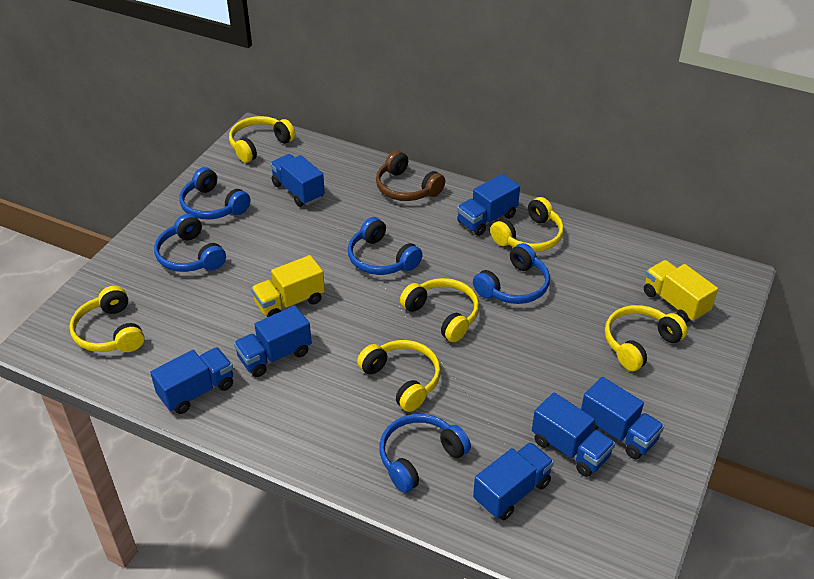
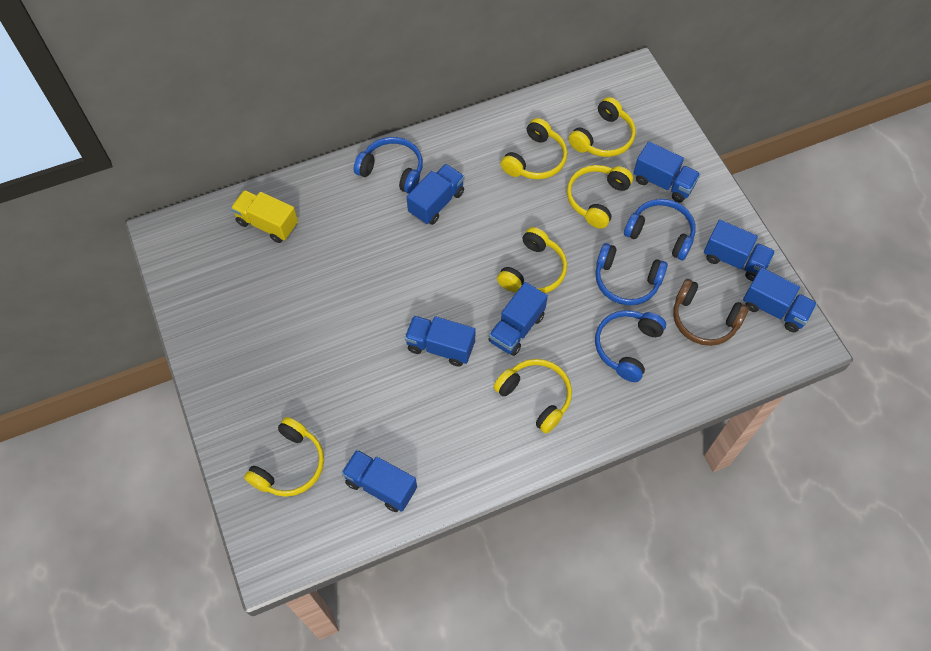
blue headphones: [154,214,226,272] [180,167,250,220] [348,217,423,275] [379,414,471,493] [473,243,550,304] = 5 -> [354,137,423,194] [595,243,668,305] [595,310,666,382] [624,199,696,260] = 4
yellow truck: [251,255,325,317] [644,260,718,323] = 2 -> [231,190,298,243] = 1

